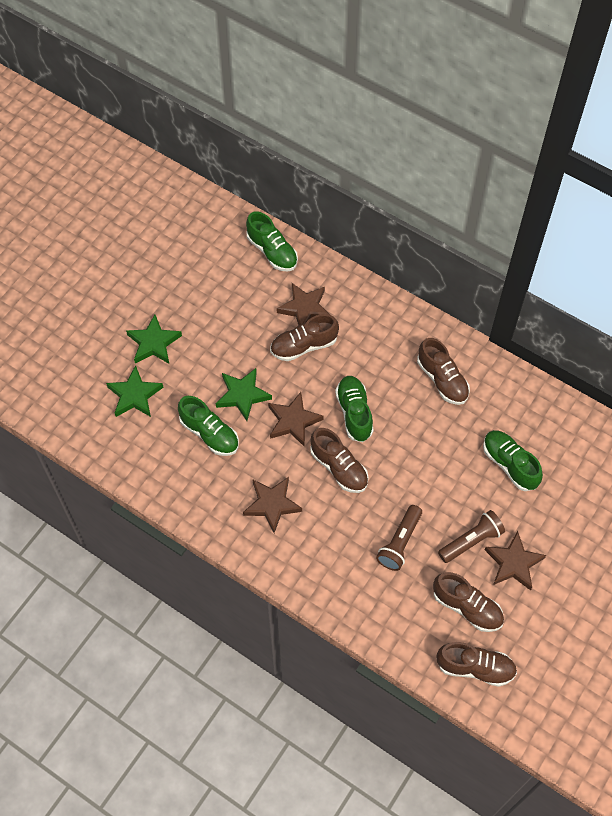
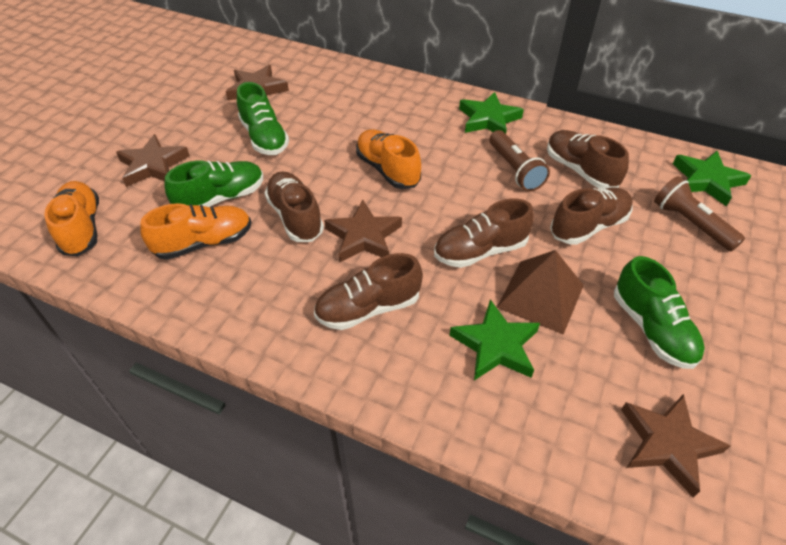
brown pyramid: none = 0 -> [497,250,584,335] = 1
green shoe: [178,396,239,456] [246,211,298,272] [335,376,374,442] [483,430,543,491] = 4 -> [165,160,263,207] [237,82,289,155] [614,256,705,369] = 3
orange shoe: none = 0 -> [44,181,99,256] [140,203,251,260] [356,129,421,189] = 3

